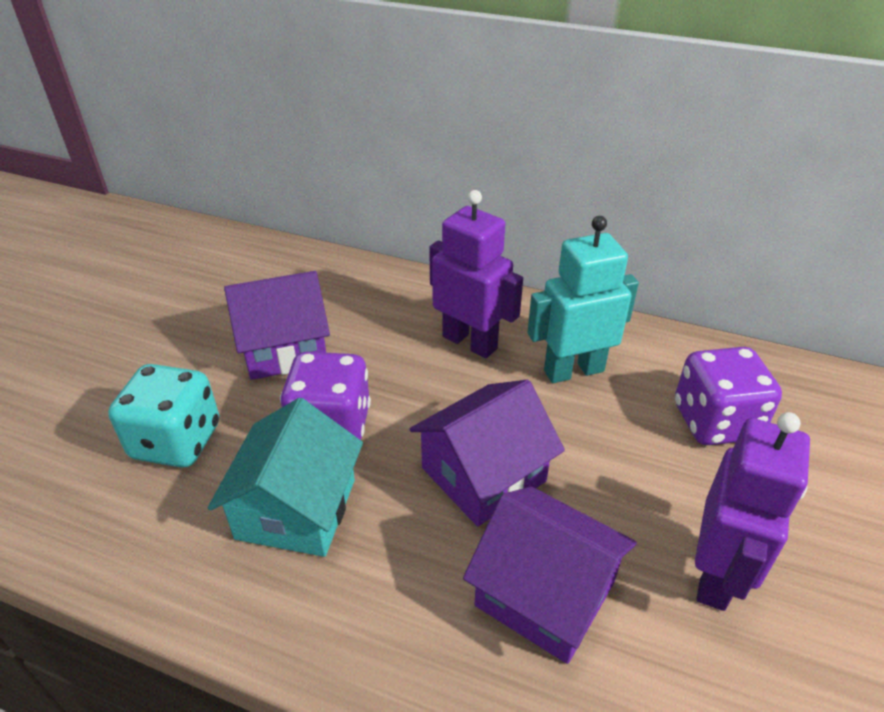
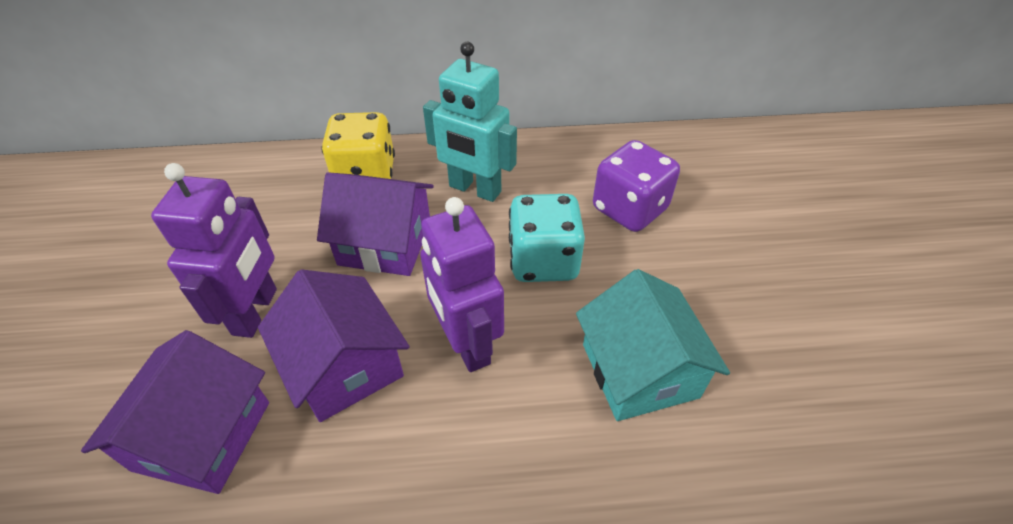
purple dice: [280,352,371,440] [675,347,782,445] = 2 -> [593,140,680,232] = 1
yellow dice: none = 0 -> [321,112,395,179] = 1

